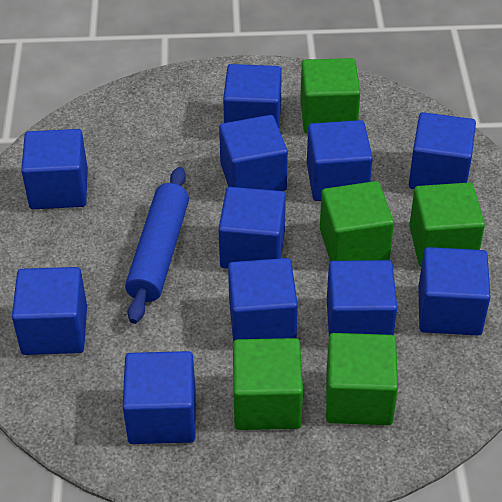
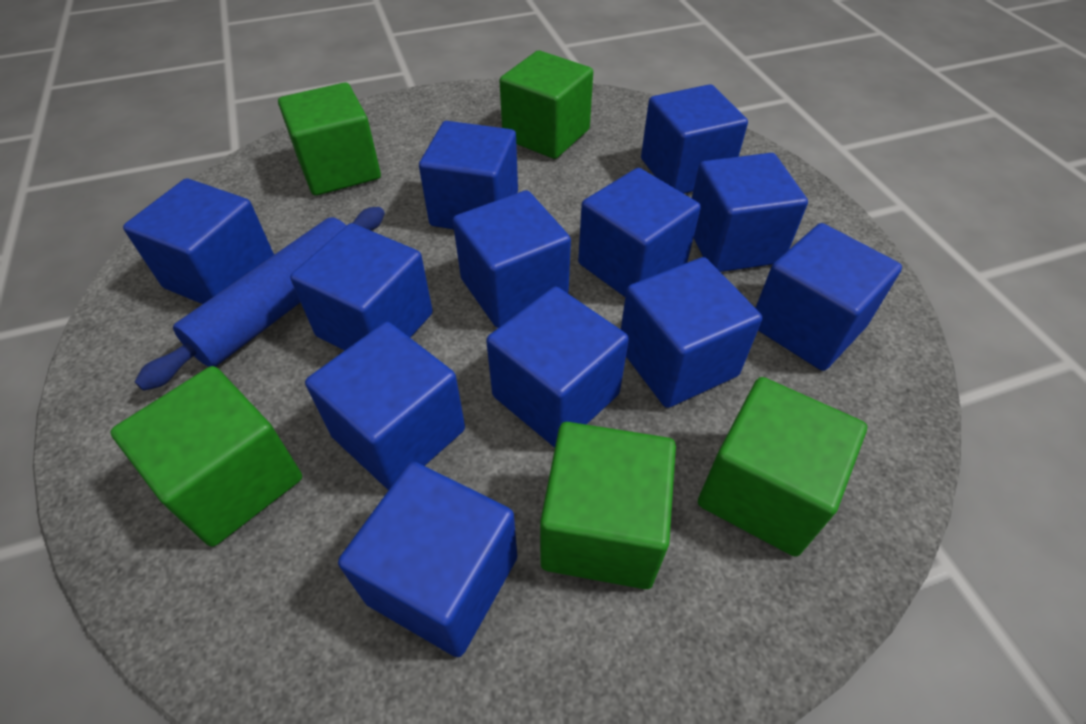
blue cube: [12,267,87,355] [21,129,88,209] [123,351,196,444] [218,187,286,269] [219,115,288,191] [223,64,282,128] [228,258,298,342] [307,120,373,201] [327,260,397,335] [409,112,476,189] [418,247,491,336] = 11 -> [123,179,274,304] [290,223,433,351] [305,322,465,490] [338,462,517,657] [419,121,518,229] [453,190,571,328] [486,287,629,447] [578,168,701,297] [621,257,762,408] [641,84,748,194] [692,153,808,272] [756,223,902,371] = 12

